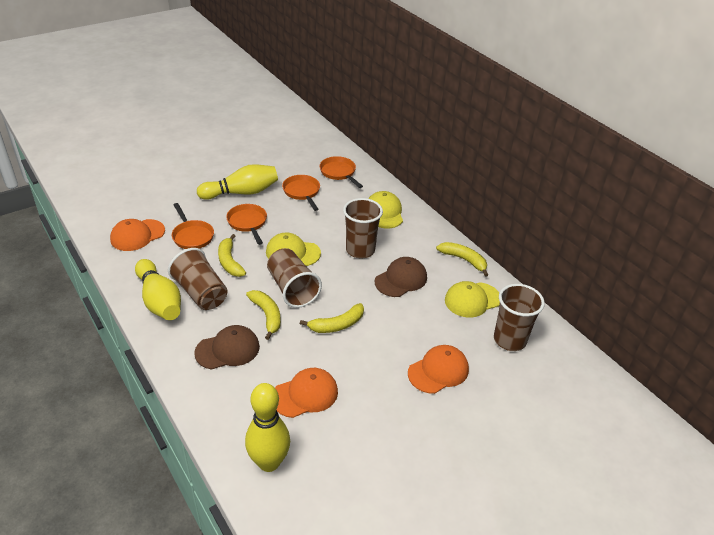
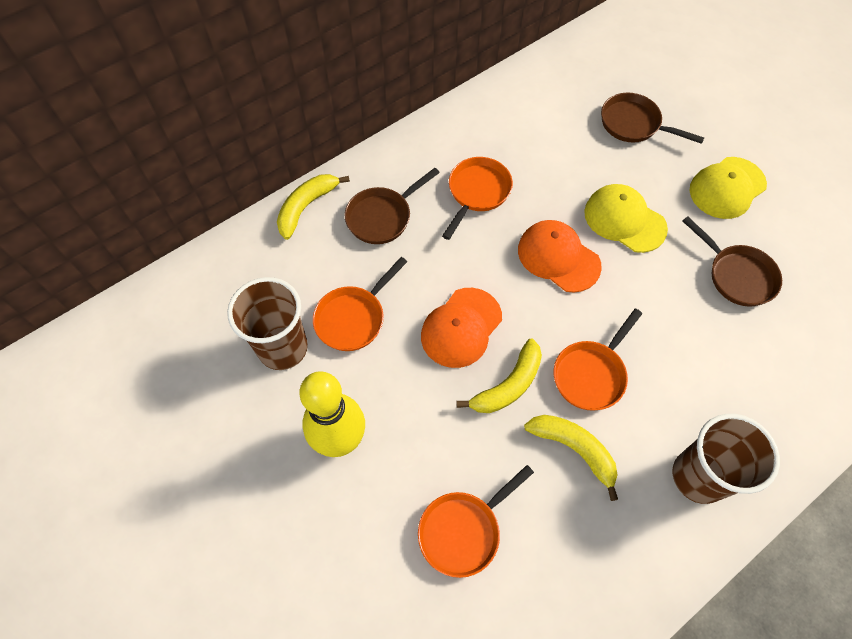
brown cap: [194,325,260,370] [375,257,427,297] = 2 -> none = 0
brown cup: [168,248,228,310] [267,248,322,308] [343,198,383,258] [494,284,545,351] = 4 -> [227,277,308,370] [672,414,780,504] = 2
brown pan: none = 0 -> [345,168,440,244] [601,93,704,144] [683,216,782,307] = 3
orange cap: [110,219,165,251] [275,368,338,418] [408,345,469,394] = 3 -> [421,288,502,368] [518,220,602,293] = 2
yellow banana: [218,234,246,277] [246,290,281,340] [300,303,364,333] [436,242,488,277] = 4 -> [277,174,350,240] [456,339,542,413] [524,415,618,501] = 3
yellow bowling pin: [135,259,181,320] [197,164,278,200] [245,383,290,472] = 3 -> [299,371,365,457] = 1
yellow cap: [266,232,321,266] [368,191,403,229] [445,281,500,318] = 3 -> [584,184,668,253] [690,157,767,219] = 2

